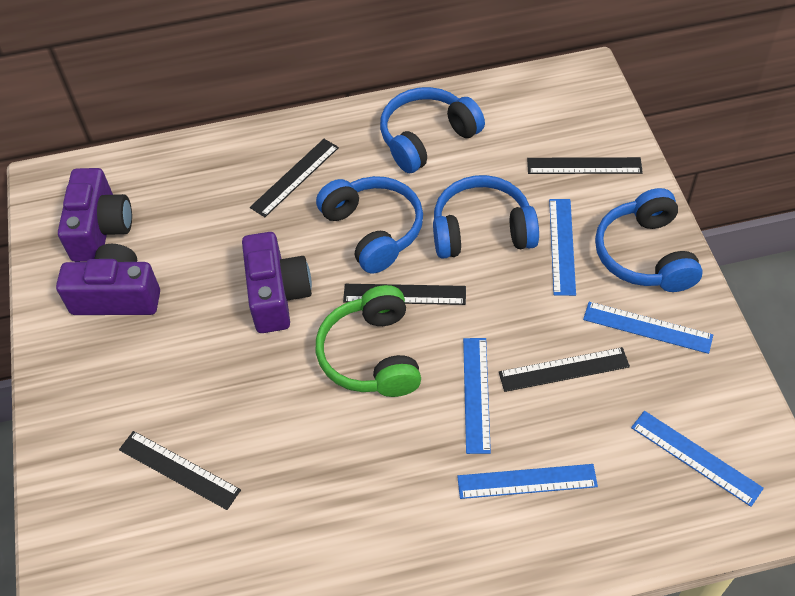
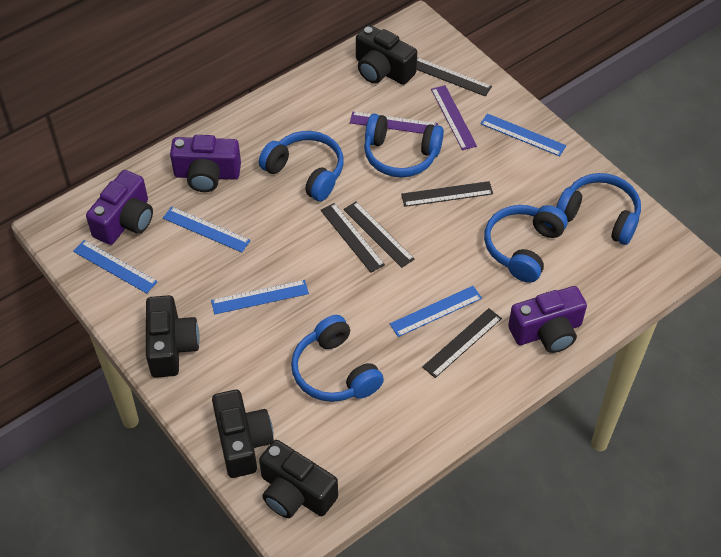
black camera: none = 0 -> [146,295,200,378] [212,390,274,478] [259,440,338,518] [356,25,417,85] = 4
blue headphones: [316,176,423,273] [380,87,485,173] [433,175,539,259] [595,188,703,292] = 4 -> [259,131,344,201] [291,315,384,402] [364,114,444,177] [484,205,568,283] [556,173,641,245] = 5
green headphones: [316,285,421,397] = 1 -> none = 0
purple ruler: none = 0 -> [350,111,438,134] [431,85,477,150] = 2

